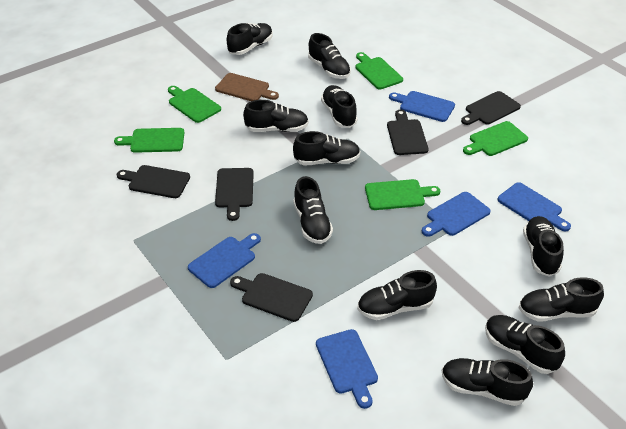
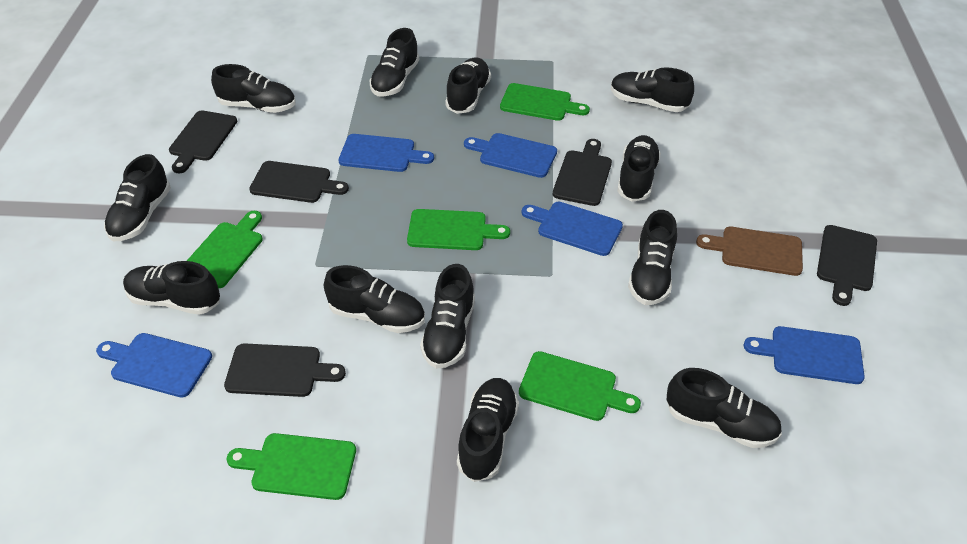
black shoe: [227,23,273,55] [243,100,309,132] [293,131,360,165] [293,176,333,244] [308,33,351,79] [321,85,357,128] [357,270,437,320] [442,358,533,406] [485,315,565,374] [519,277,604,321] [523,216,564,276] = 11 -> [104,154,171,241] [123,261,220,315] [211,64,295,113] [324,265,425,333] [369,28,420,96] [420,264,475,369] [445,58,491,114] [457,378,519,482] [611,67,694,112] [617,135,661,202] [628,210,677,305] [666,368,782,448] = 12

